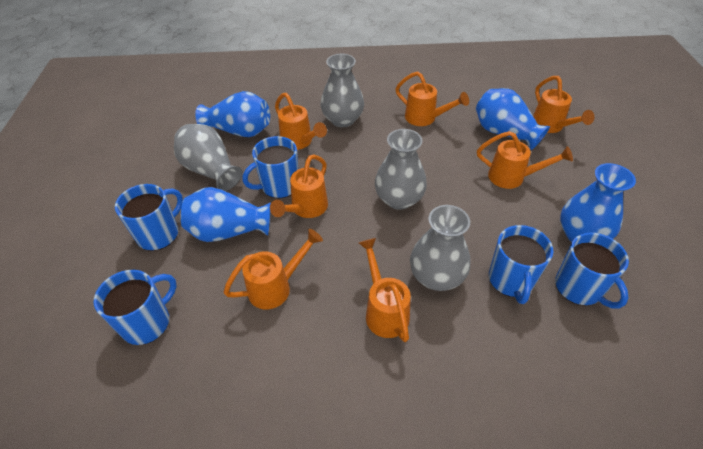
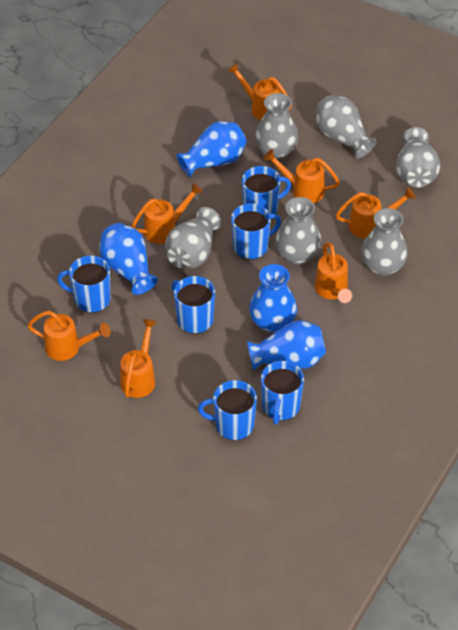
blue mug: [94,270,177,345] [115,184,183,251] [243,136,298,199] [489,225,553,304] [555,233,629,309] = 5 -> [57,256,111,313] [172,276,215,334] [198,380,257,440] [231,203,281,259] [242,166,291,214] [261,361,304,424] = 6
grey vase: [174,124,243,191] [321,54,364,127] [375,129,427,210] [410,205,470,291] = 4 -> [165,207,221,269] [255,93,299,159] [275,197,321,264] [316,95,376,159] [361,208,408,276] [396,127,440,188] = 6

